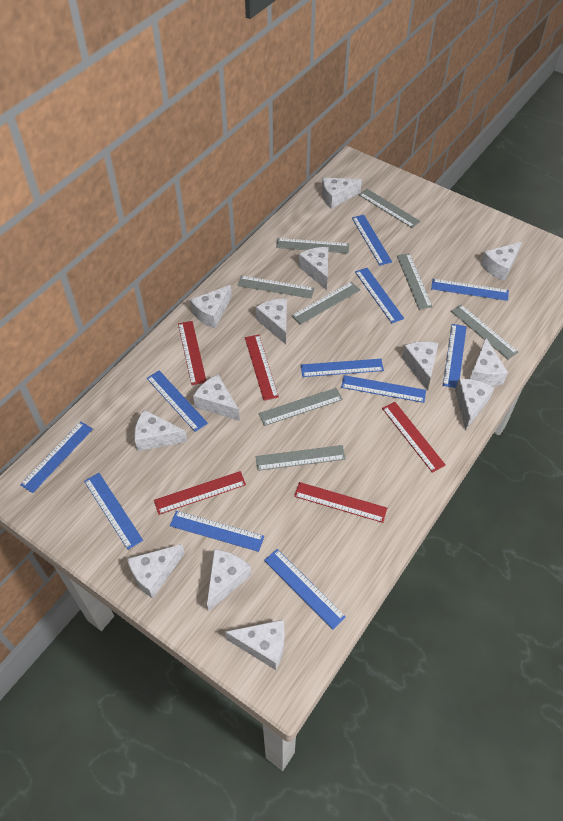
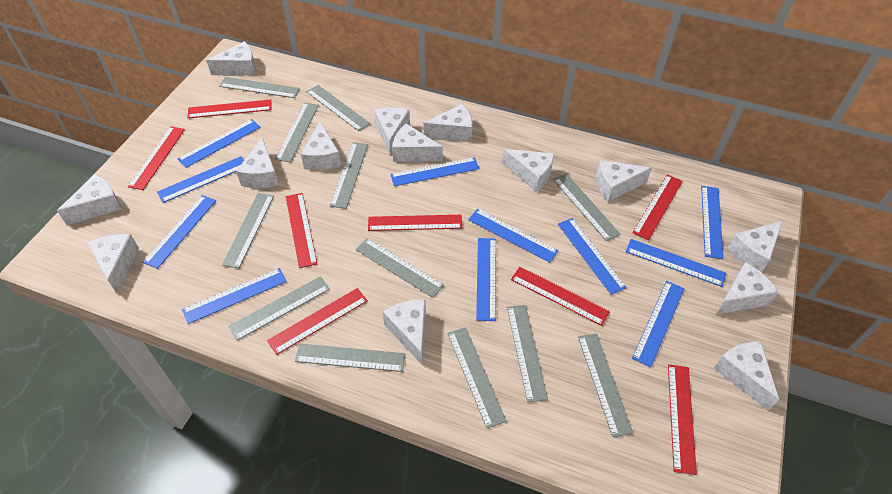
grey ruler: [238,276,314,298] [255,445,346,471] [258,388,343,426] [276,238,349,253] [291,282,360,325] [359,189,420,228] [397,253,432,309] [451,305,518,360] = 8 -> [219,77,300,98] [222,193,274,269] [228,276,330,341] [275,103,319,162] [295,344,405,372] [307,85,370,131] [330,142,368,209] [356,238,444,298] [447,327,507,428] [507,305,548,402] [553,173,621,241] [578,333,633,437] = 12
red ruler: [154,471,246,515] [178,321,206,385] [245,335,279,401] [294,482,387,523] [382,402,446,473] = 5 -> [128,126,185,190] [187,99,271,118] [267,288,368,355] [286,193,317,268] [368,215,462,231] [511,267,610,326] [632,175,683,240] [668,364,697,475] = 8
white cheese: [127,544,185,599] [134,410,187,451] [190,285,232,328] [193,375,240,421] [207,549,251,611] [225,620,284,670] [256,298,287,344] [299,247,328,290] [322,178,362,209] [402,341,439,390] [455,379,495,430] [470,338,508,386] [481,242,522,281] = 13 -> [57,174,122,225] [88,234,139,293] [206,41,256,76] [236,138,279,188] [301,121,341,170] [374,108,410,156] [383,299,426,364] [392,123,443,162] [424,104,472,142] [502,149,554,192] [596,160,652,202] [714,341,779,411] [716,262,779,315] [727,221,783,272] = 14

